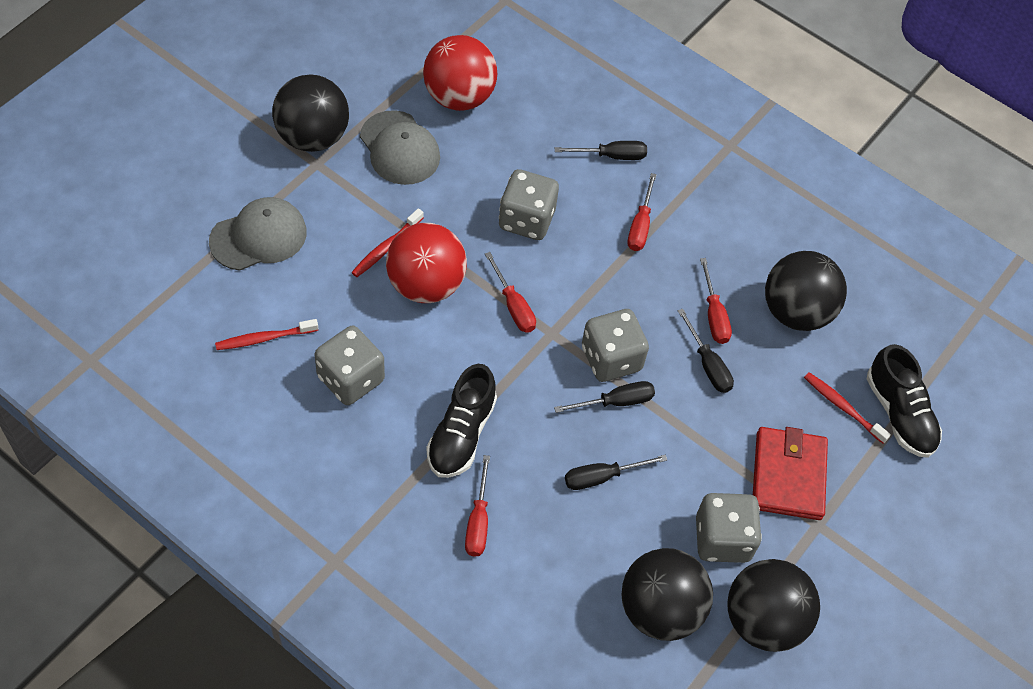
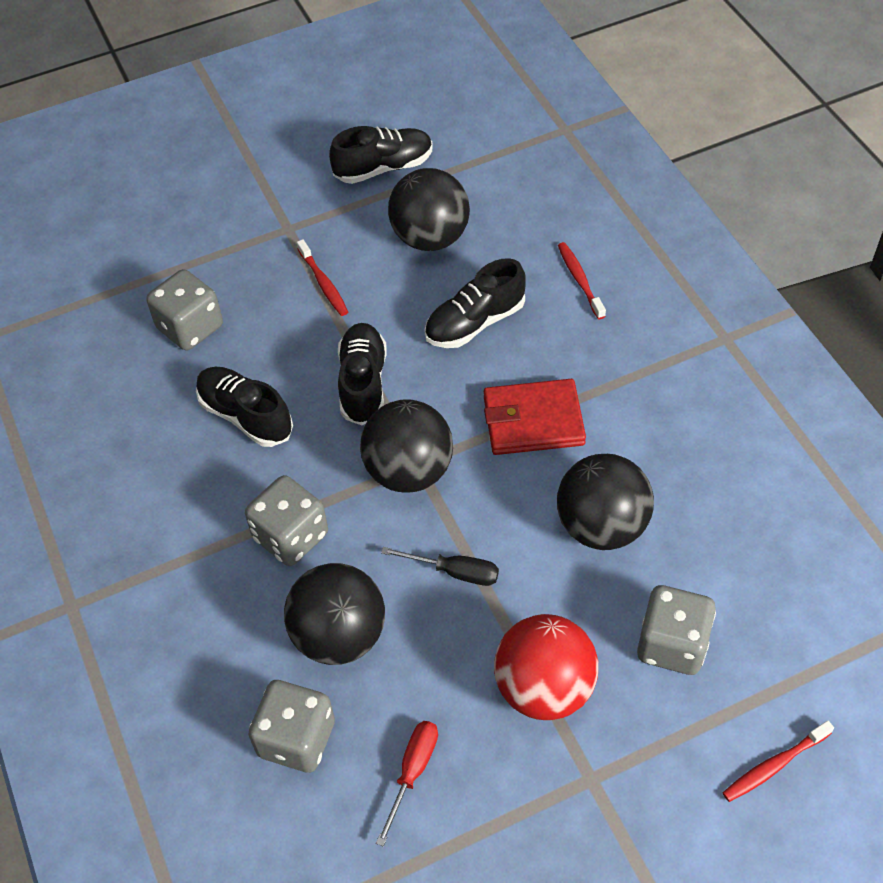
black screwdriver: [554,381,655,413] [555,141,647,160] [565,455,667,490] [678,309,734,393] = 4 -> [381,547,499,586] = 1
black shoe: [427,364,497,478] [867,344,942,458] = 2 -> [196,367,293,447] [329,126,433,184] [338,323,387,425] [424,258,526,348] = 4
grey cap: [209,197,307,271] [360,110,440,185] = 2 -> none = 0
red ball: [386,223,467,303] [423,35,497,111] = 2 -> [494,614,598,720] = 1
red screwdriver: [465,455,490,557] [485,252,536,333] [627,173,657,251] [700,258,732,344] = 4 -> [376,721,438,847] = 1

